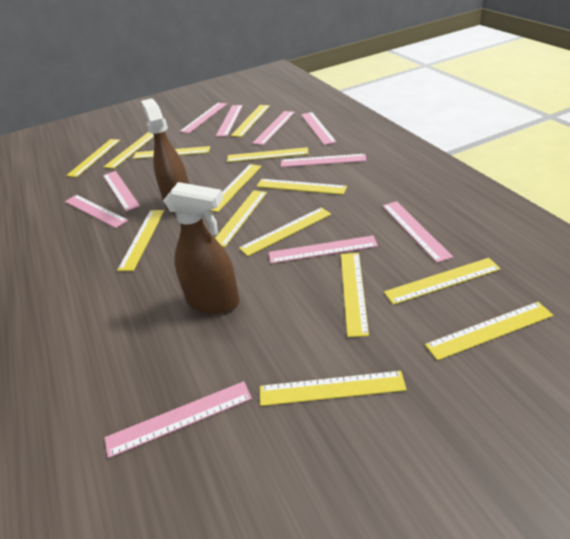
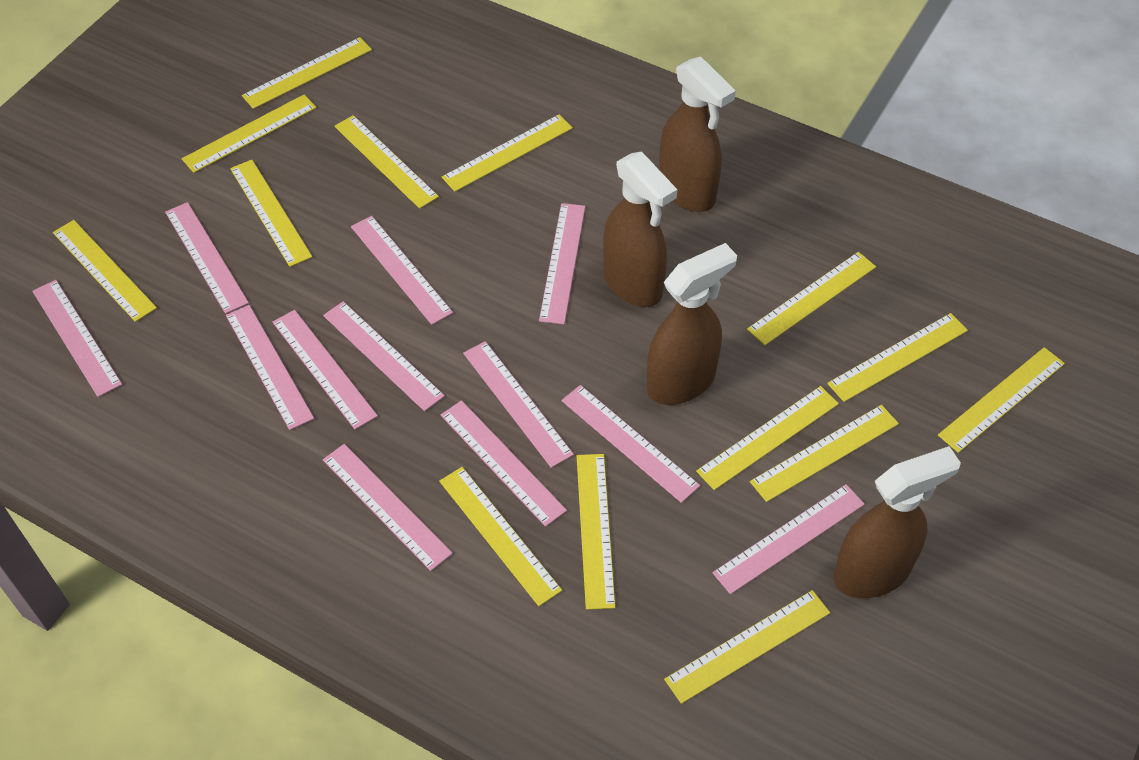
brown spray bottle: [141,98,189,214] [163,182,240,314] = 2 -> [603,152,677,307] [647,243,737,405] [659,56,736,212] [833,446,961,598] = 4
pink ruler: [65,195,128,228] [103,171,140,211] [105,381,252,458] [180,103,227,133] [216,105,243,137] [252,111,295,145] [269,235,378,264] [281,154,366,167] [301,112,336,145] [383,201,453,263] = 10 -> [32,280,122,397] [165,202,249,314] [226,305,314,430] [273,310,378,429] [323,301,445,411] [323,444,452,571] [351,216,453,325] [441,400,567,527] [463,341,574,468] [539,203,585,324] [561,385,700,503] [712,484,865,594] = 12

